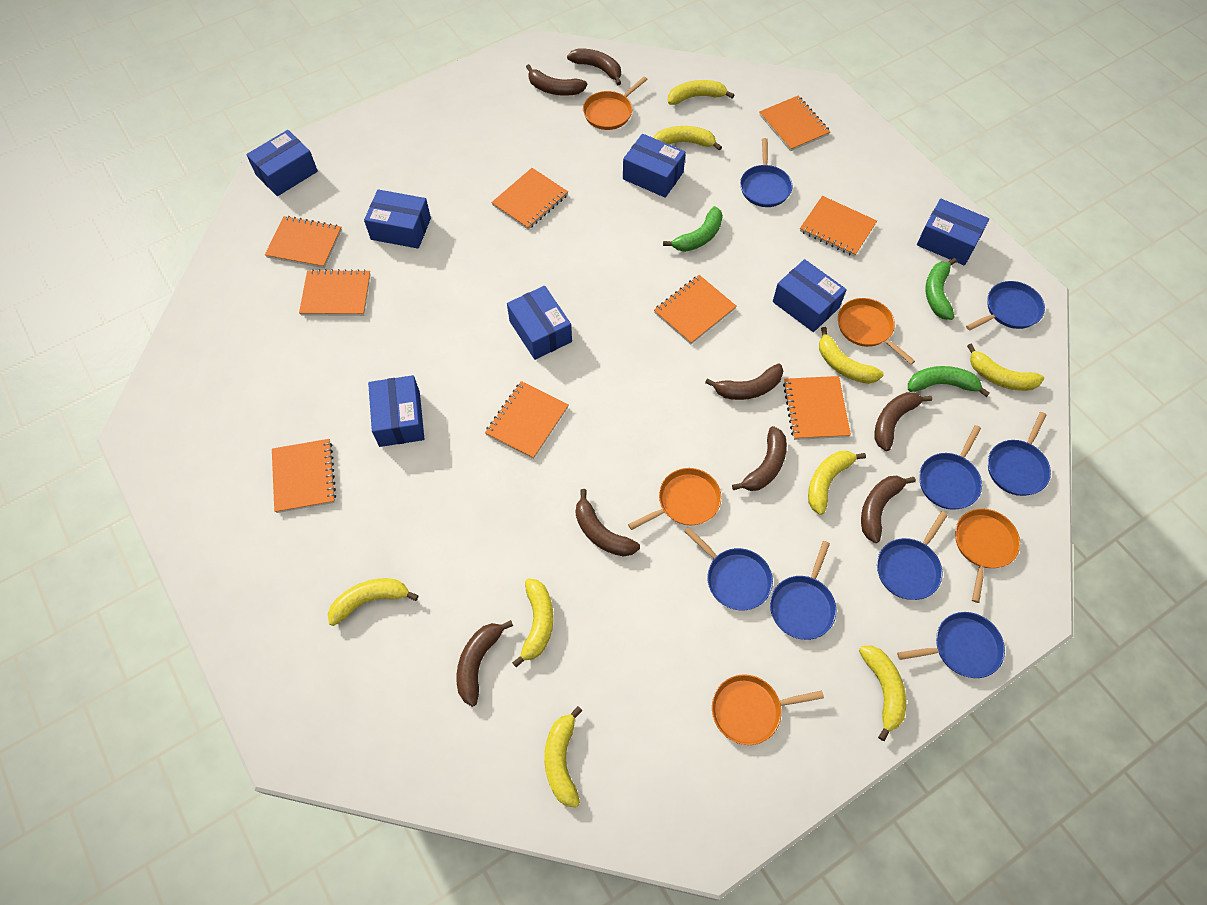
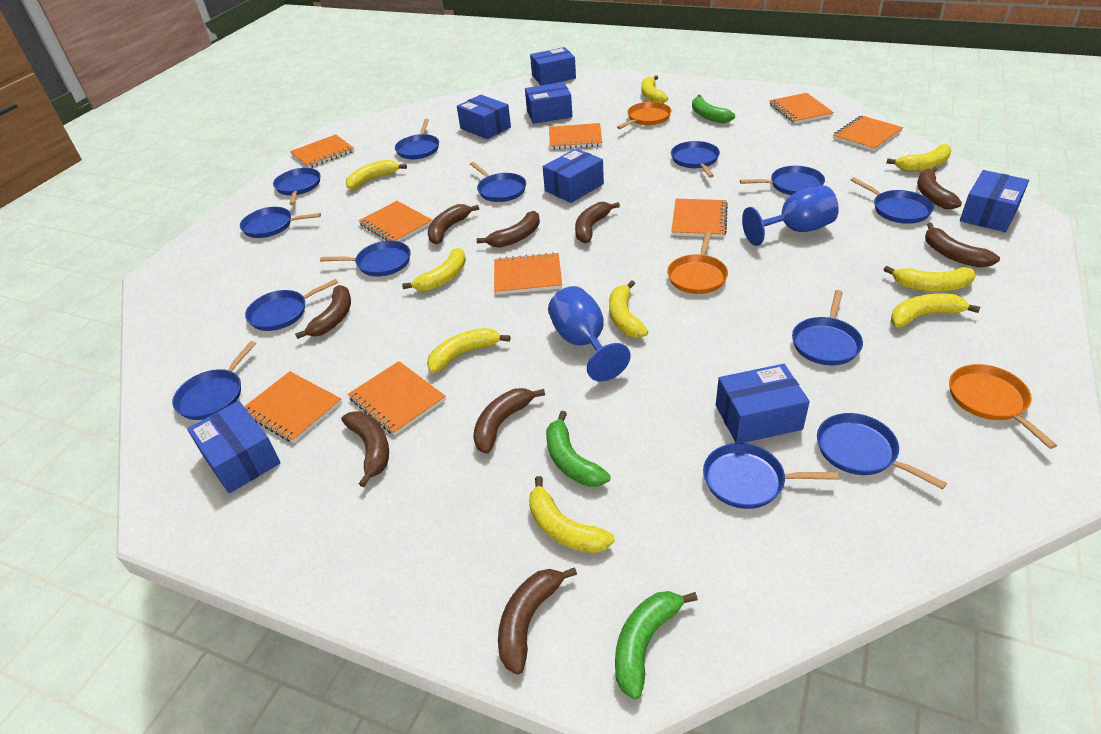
blue goblet: none = 0 -> [548,286,631,381] [742,186,839,246] = 2
blue pan: [684,527,773,610] [740,138,793,207] [770,541,836,640] [877,511,948,600] [897,612,1005,678] [919,425,982,510] [966,281,1045,331] [988,412,1051,496] = 8 -> [172,341,256,420] [240,207,321,238] [245,279,338,331] [273,168,320,205] [320,241,410,277] [395,119,439,159] [470,162,526,202] [671,141,720,178] [703,443,839,509] [740,166,825,195] [792,290,863,365] [817,413,947,489] [851,177,934,224] = 13
brown banana: [457,620,513,707] [526,64,587,96] [567,48,621,85] [576,489,640,557] [705,363,783,400] [732,426,787,491] [861,476,916,543] [874,392,932,451] = 8 -> [295,285,351,339] [341,412,389,487] [428,204,479,244] [473,388,545,454] [477,211,540,248] [498,567,577,675] [575,202,620,243] [917,167,962,209] [925,223,1000,268] = 9
orange pan: [583,76,648,130] [628,468,721,530] [712,674,824,745] [838,298,915,364] [955,508,1020,603] = 5 -> [617,102,671,129] [667,231,728,294] [949,364,1057,449] = 3

